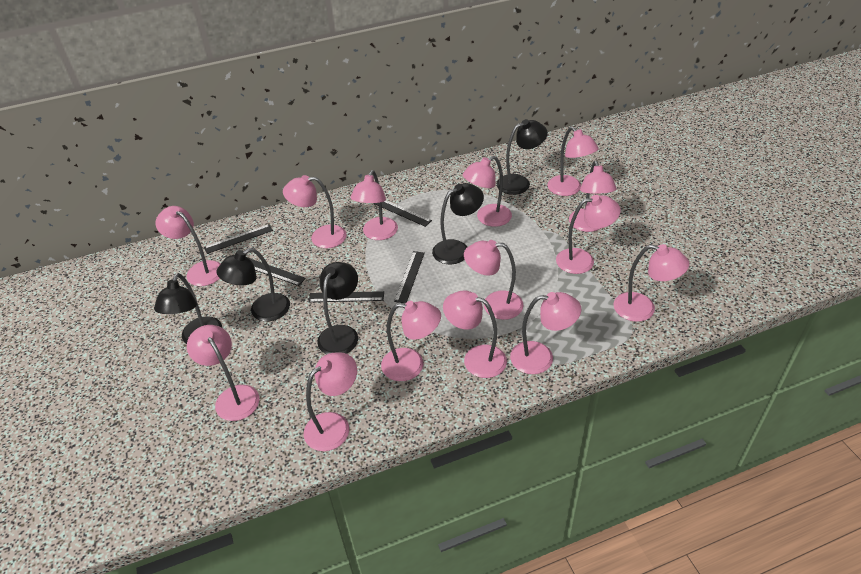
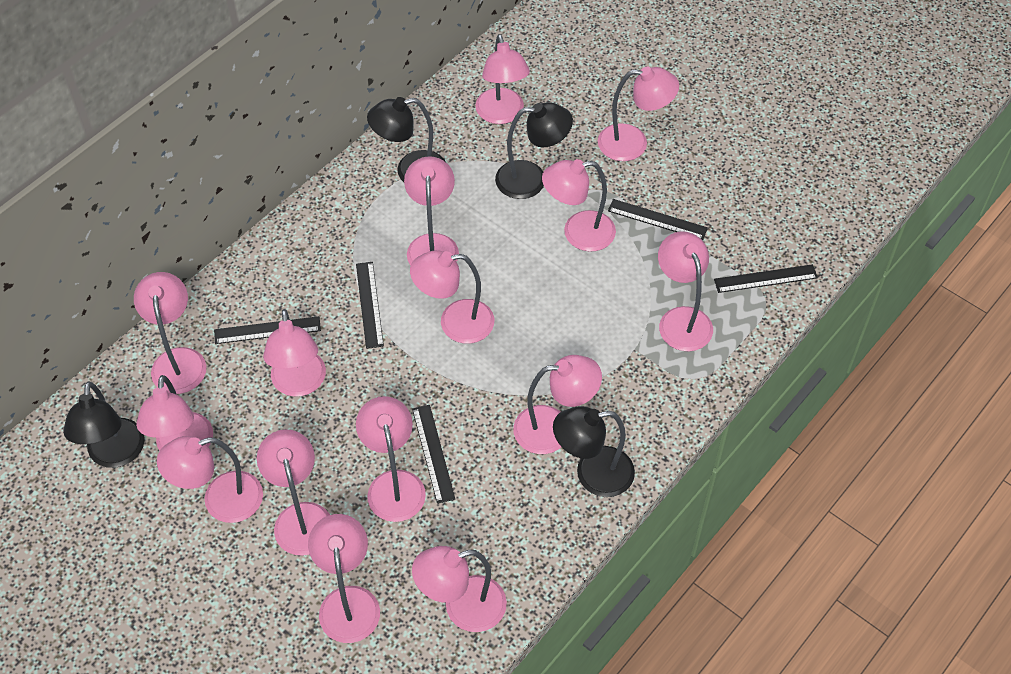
black lamp: [154,273,222,344] [216,248,290,322] [317,262,358,354] [432,183,484,264] [497,119,547,195] = 5 -> [63,381,145,468] [367,97,446,182] [495,102,573,199] [553,406,635,497] = 4
pink lamp: [156,206,221,286] [187,325,260,421] [283,175,346,248] [304,353,357,451] [351,170,398,240] [381,301,441,381] [443,290,507,378] [463,156,512,227] [464,240,524,320] [510,292,581,374] [547,127,599,196] [556,195,621,274] [569,161,617,232] [614,244,690,322] = 14 -> [134,272,207,394] [136,375,213,451] [157,436,263,523] [257,429,330,556] [263,309,326,397] [308,514,380,643] [356,396,426,522] [404,156,459,265] [410,250,494,344] [412,546,507,632] [475,34,530,124] [513,355,602,454] [542,159,616,252] [598,67,679,161] [658,231,713,351] = 15

